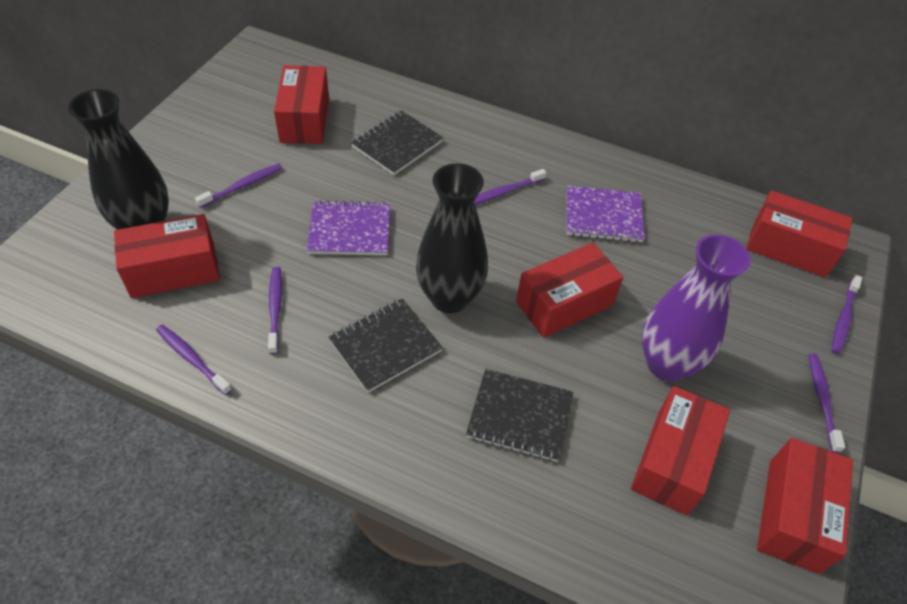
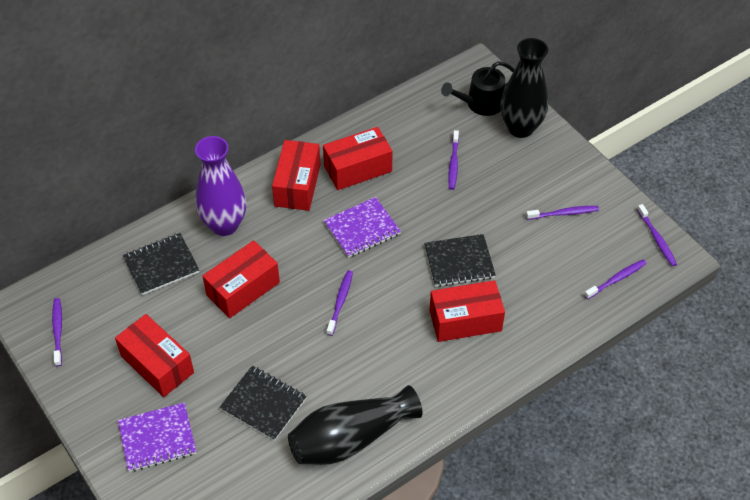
black watering can: none = 0 -> [441,61,515,116] = 1
red box: [114,214,220,298] [274,65,329,144] [516,243,623,338] [631,386,730,516] [746,191,852,278] [757,438,853,574] = 6 -> [115,314,194,397] [202,240,280,318] [272,140,320,211] [323,127,393,190] [429,280,505,342] = 5

